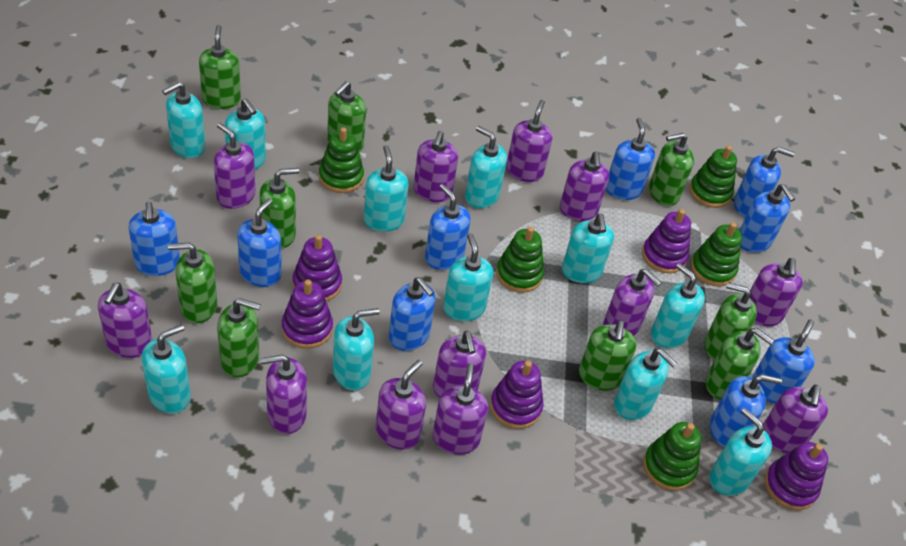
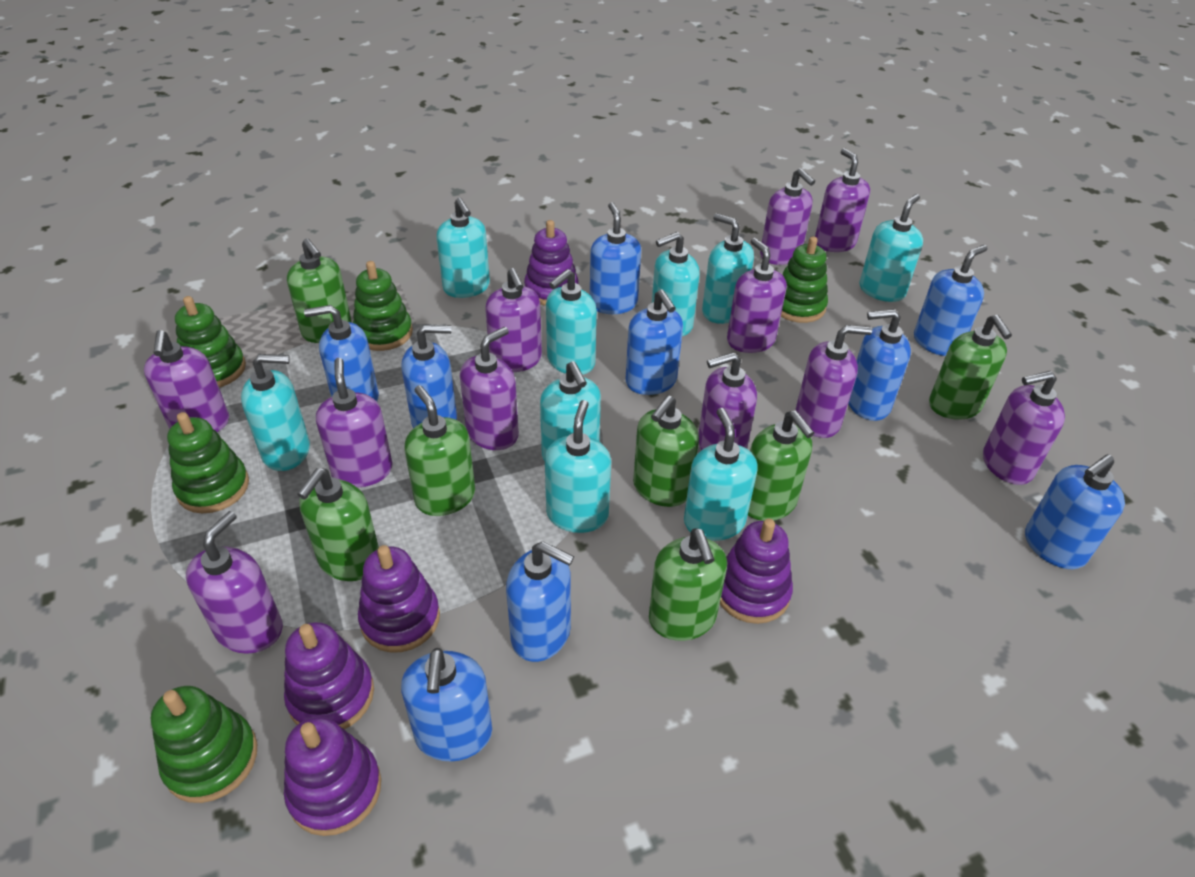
green soap dispenser: [168,243,217,323] [199,25,241,109] [217,298,261,378] [259,168,299,248] [327,81,366,152] [579,320,636,391] [649,133,694,206] [704,283,757,360] [706,328,774,400] = 9 -> [287,238,352,343] [297,468,379,581] [404,385,475,516] [633,396,699,507] [649,528,727,641] [748,410,814,521] [929,315,1012,420] = 7
purple soap dispenser: [98,283,152,358] [214,123,256,209] [260,355,307,434] [376,360,426,450] [413,131,458,202] [433,331,486,398] [433,363,488,455] [506,100,552,182] [560,151,609,221] [603,269,662,336] [750,258,803,326] [763,384,828,453] = 12 -> [144,330,229,432] [186,511,283,654] [316,358,393,488] [460,327,519,450] [485,268,542,372] [698,352,757,450] [727,238,787,353] [760,168,815,265] [795,325,872,438] [815,148,870,252] [983,371,1065,485] = 11
turquoise soap dispenser: [142,324,191,414] [162,82,206,158] [225,98,266,170] [333,308,380,391] [364,145,409,232] [443,233,493,321] [465,126,507,208] [562,213,614,283] [614,348,677,420] [651,263,705,348] [709,408,772,496] = 11 -> [241,354,310,471] [436,198,490,298] [540,361,601,461] [545,400,611,533] [546,269,597,375] [652,232,700,336] [684,408,758,541] [702,213,754,324] [860,194,923,302] = 9

